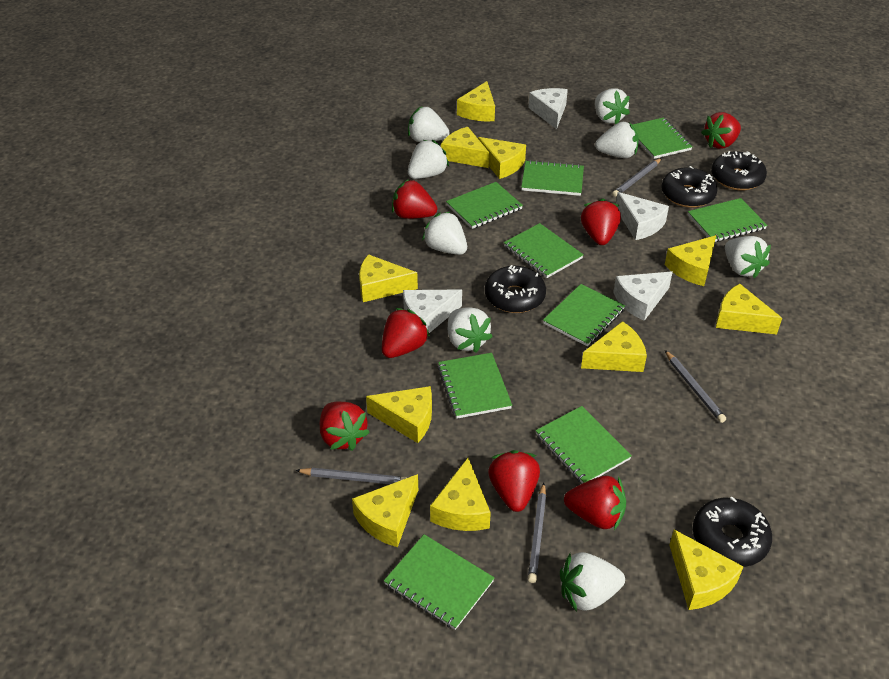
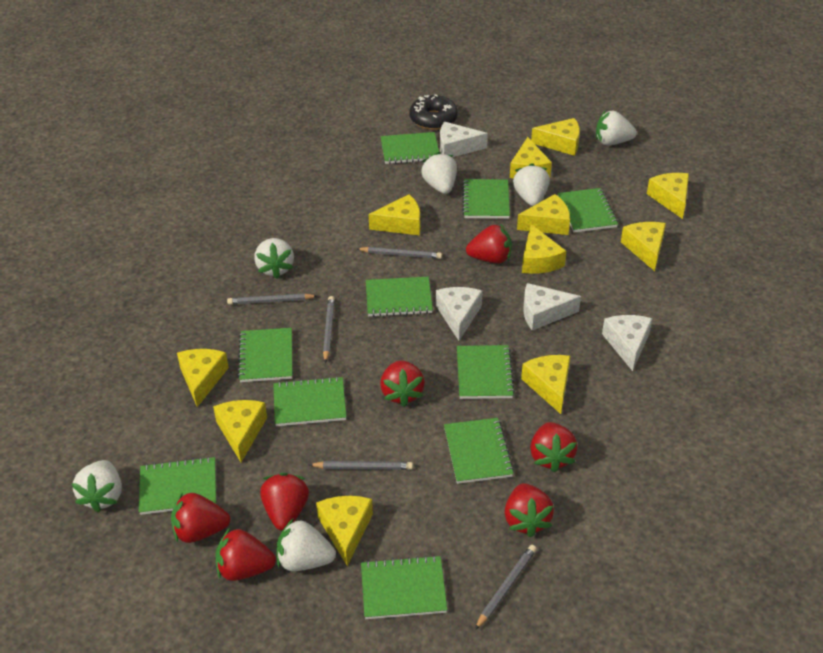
black donut: [485,265,546,313] [661,166,718,208] [693,497,772,567] [711,151,767,191] = 4 -> [409,94,458,130] = 1
green notebook: [384,534,495,630] [438,353,512,419] [446,182,523,229] [504,223,584,278] [521,160,584,196] [536,406,632,483] [543,284,625,346] [632,117,693,159] [688,198,767,242] = 9 -> [139,456,216,515] [237,328,292,382] [273,376,346,426] [361,555,447,619] [366,277,433,317] [380,132,439,164] [444,418,514,484] [457,345,515,399] [462,179,510,219] [557,188,618,232] = 10
grey pencil: [295,468,406,484] [528,483,546,583] [612,158,662,197] [665,350,726,423] = 4 -> [227,293,317,305] [309,461,413,470] [323,296,335,363] [357,247,442,259] [475,545,537,630] = 5
white strawberry: [408,106,449,142] [408,140,449,179] [422,211,467,255] [448,307,492,353] [560,552,625,612] [595,88,630,124] [595,122,639,158] [725,236,771,278] = 8 -> [71,460,122,513] [254,238,294,279] [276,518,336,571] [421,152,457,194] [513,163,550,206] [596,111,637,145] = 6

